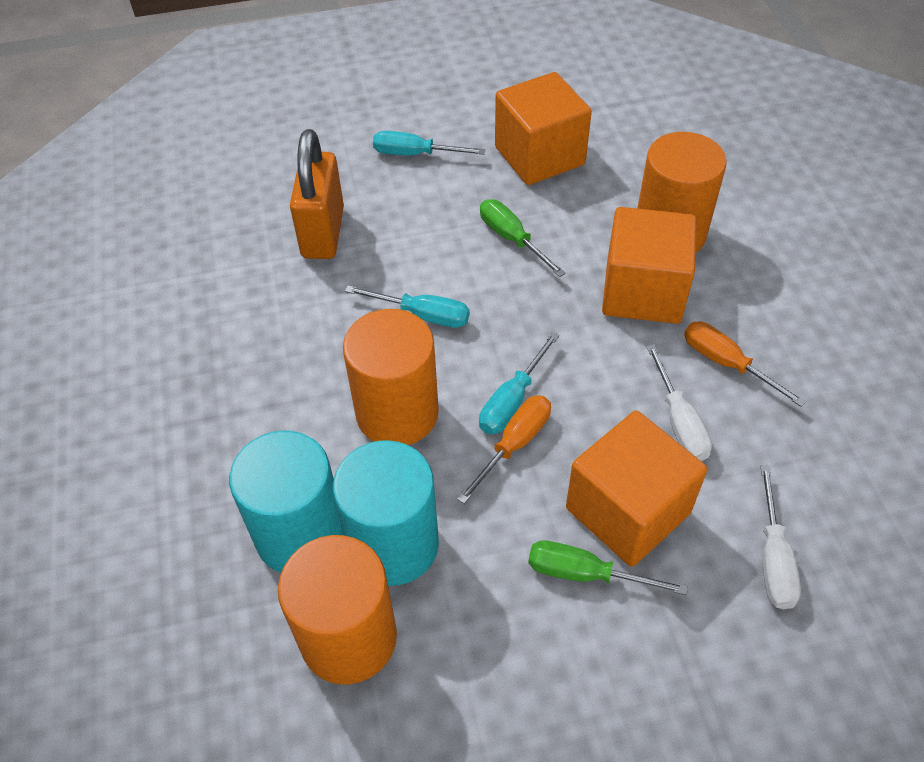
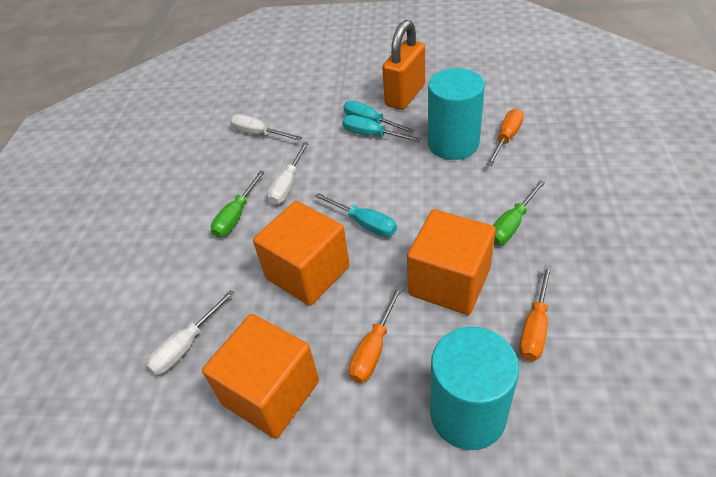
orange cylinder: [278,535,397,685] [343,309,439,445] [637,132,727,252] = 3 -> none = 0
orange screwdriver: [457,395,551,504] [684,321,806,407] = 2 -> [349,286,403,383] [486,109,524,166] [519,265,552,361] = 3
white screwdriver: [646,344,712,461] [760,465,801,609] = 2 -> [146,290,235,375] [230,114,302,141] [267,142,309,205] = 3

